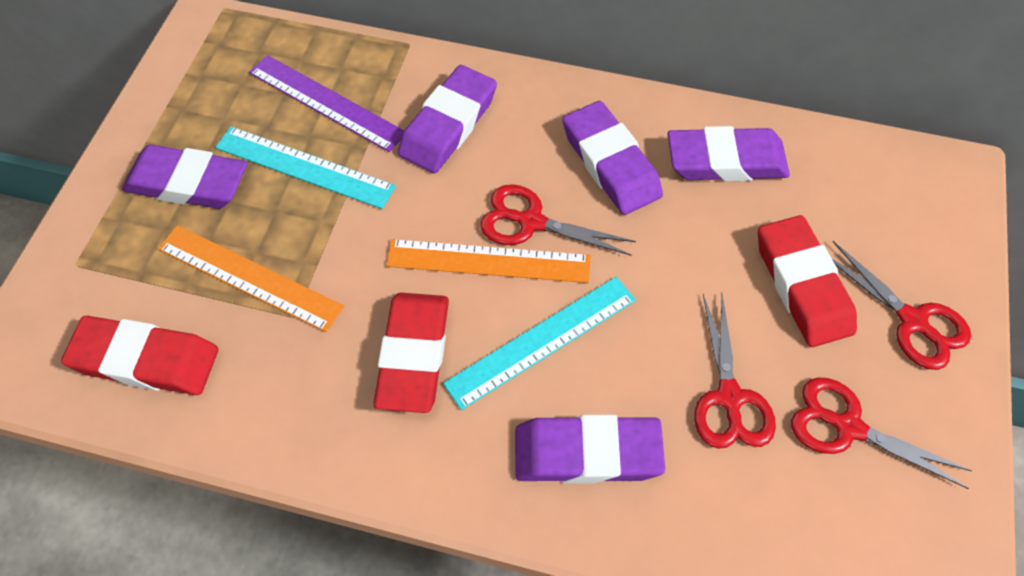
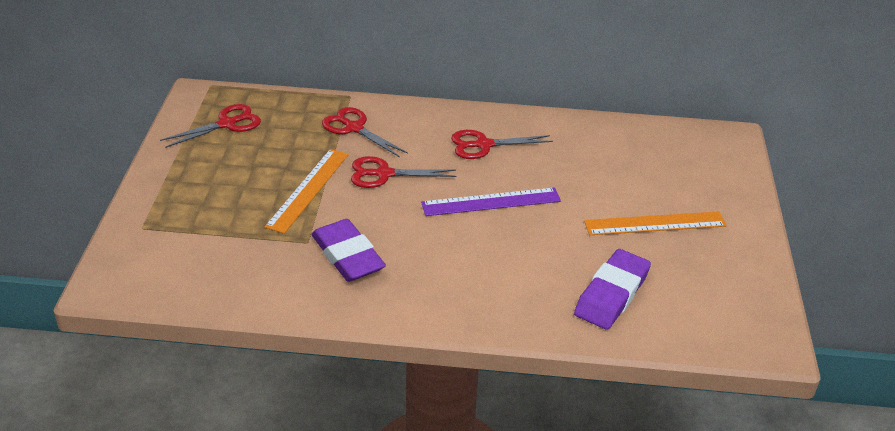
purple eraser: [122,144,247,209] [398,65,497,173] [515,415,665,483] [562,101,663,215] [668,126,790,181] = 5 -> [311,219,386,282] [574,249,651,330] = 2
red eraser: [61,316,218,395] [374,293,449,413] [758,215,857,347] = 3 -> none = 0
turquoise ruler: [215,126,396,209] [443,277,636,410] = 2 -> none = 0

